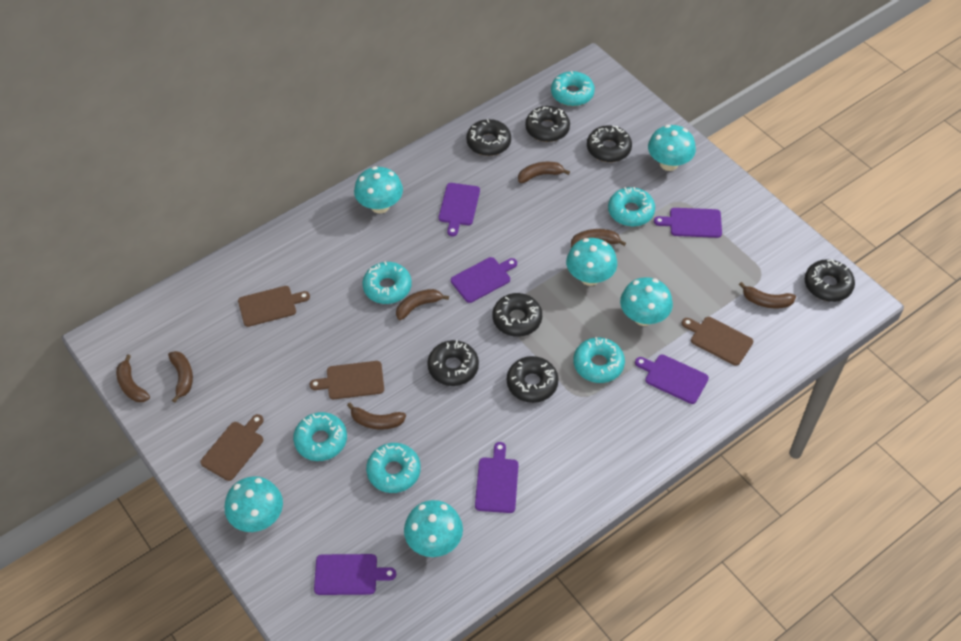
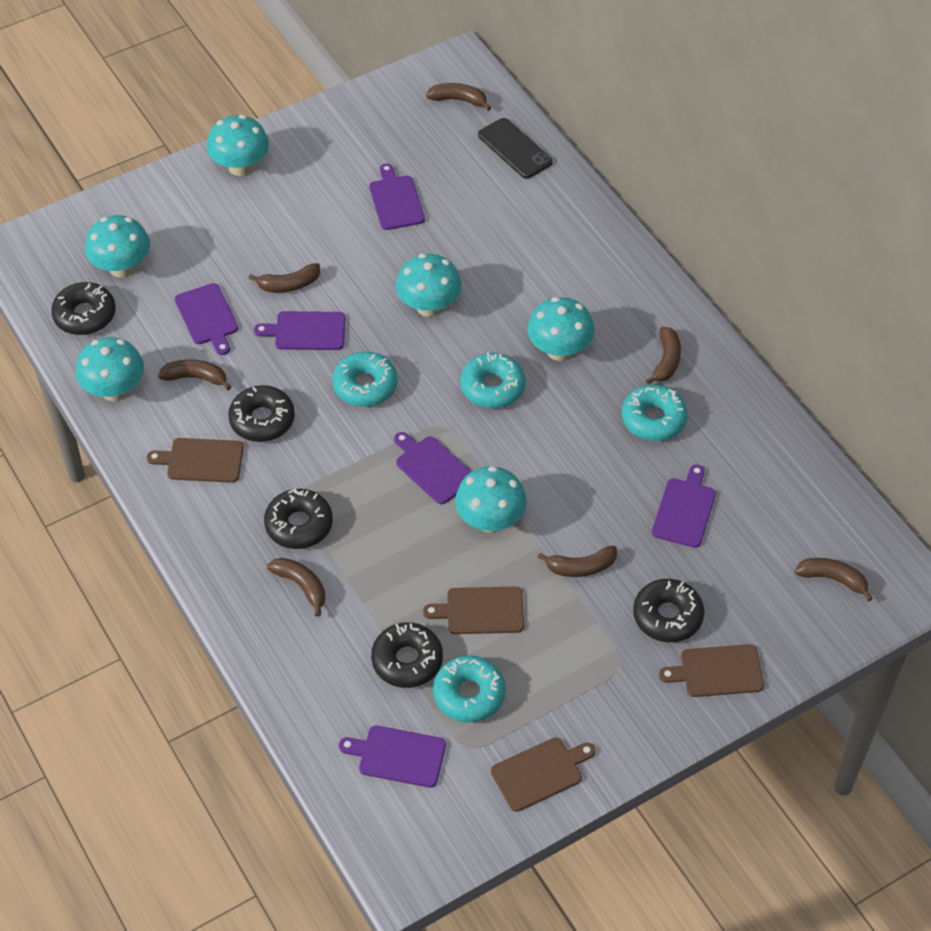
black donut: [427,340,479,386] [466,119,511,156] [493,293,542,337] [507,356,558,403] [525,106,570,142] [587,125,632,162] [805,259,855,302] = 7 -> [51,282,116,335] [228,385,295,442] [264,488,333,549] [371,622,443,688] [633,579,704,642] = 5
black phone: none = 0 -> [478,118,552,179] = 1
turquoise donut: [293,412,347,461] [362,261,412,304] [366,443,421,493] [551,71,595,106] [573,337,625,383] [608,187,655,227] = 6 -> [332,352,398,407] [433,655,506,723] [460,352,525,408] [622,385,688,441] = 4

